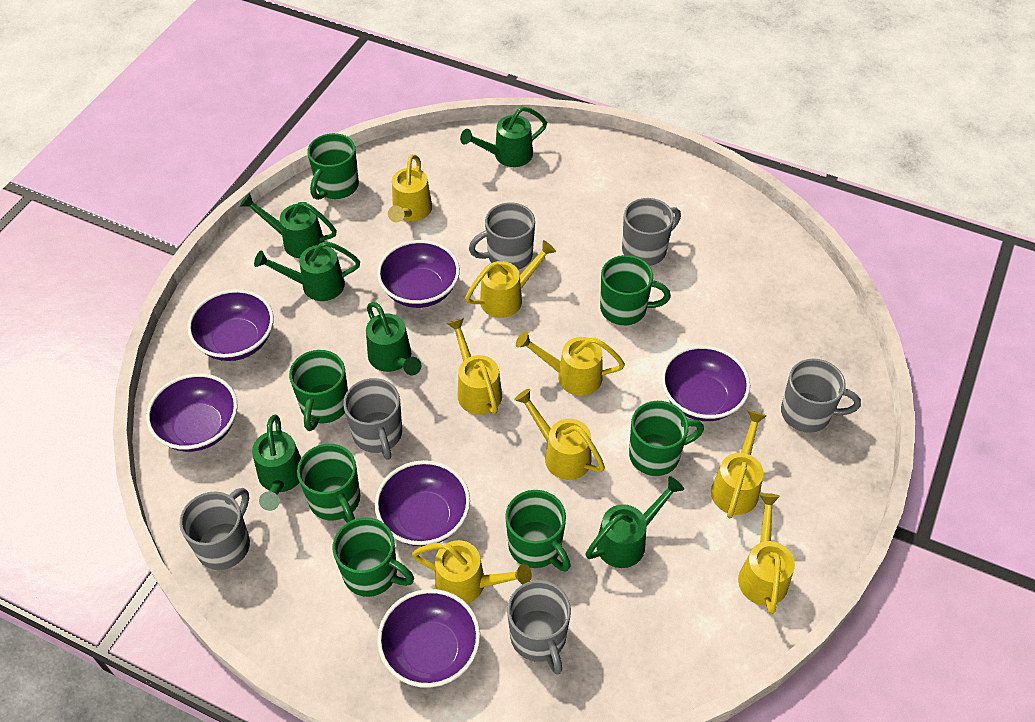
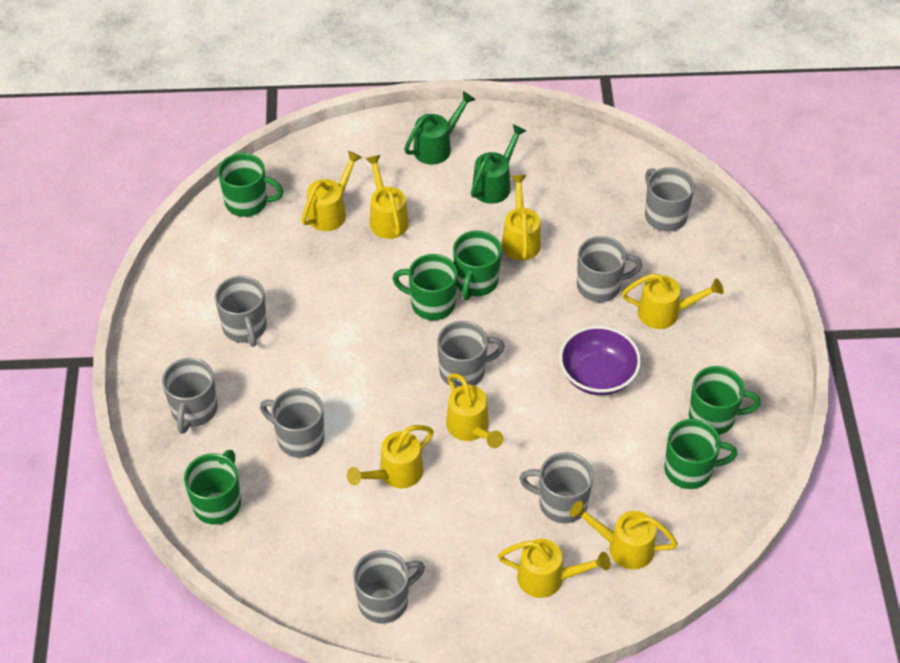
green mug: [289,350,348,431] [297,444,360,523] [307,133,359,200] [333,517,414,597] [505,490,571,571] [600,255,671,325] [629,401,704,476] = 7 -> [184,450,241,525] [218,153,283,217] [392,254,458,320] [453,231,501,300] [665,419,737,489] [689,366,761,435] = 6
green watering can: [240,193,337,258] [252,415,301,511] [254,241,360,301] [366,302,421,375] [460,106,547,167] [586,476,684,568] = 6 -> [404,91,475,165] [471,124,527,204] = 2
grey mug: [179,488,250,570] [343,378,402,460] [469,203,535,270] [507,580,571,675] [622,198,681,266] [781,359,861,433] = 6 -> [162,358,217,434] [215,276,267,347] [260,388,324,458] [353,550,425,624] [437,321,505,388] [520,452,593,523] [577,236,642,302] [645,167,695,231] = 8
purple bowl: [146,373,238,452] [187,289,274,361] [375,460,470,546] [377,240,460,308] [377,589,480,688] [661,345,750,421] = 6 -> [559,326,641,395] = 1

